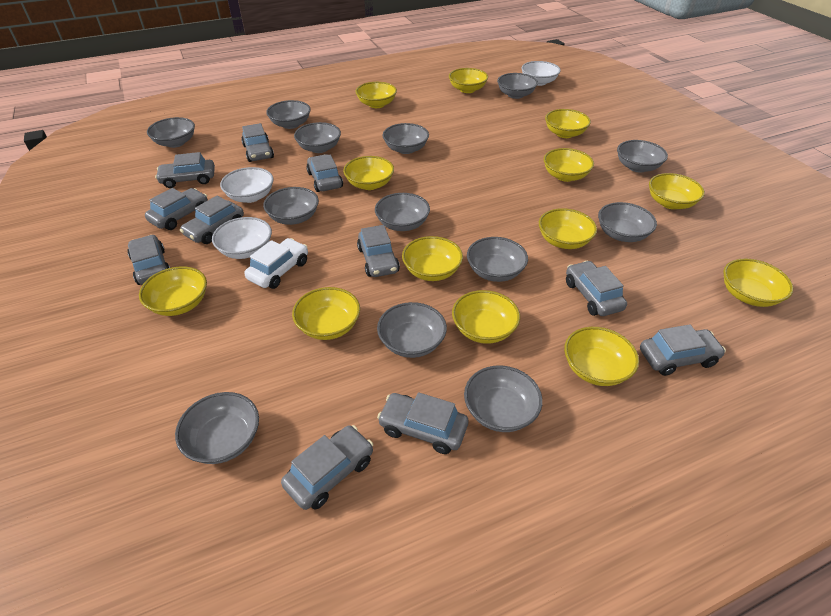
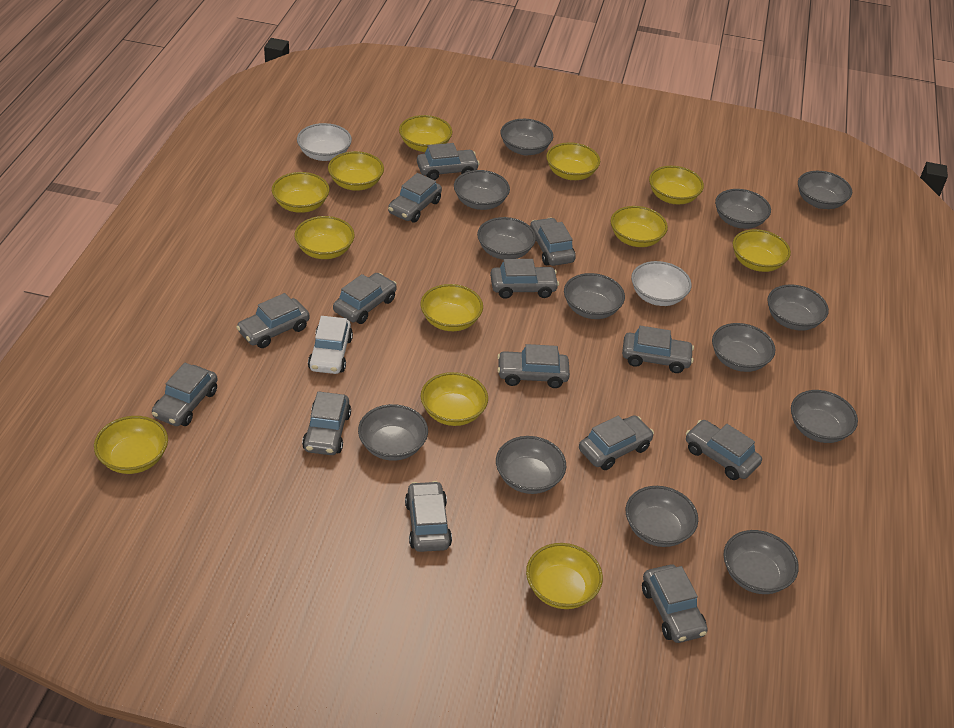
grey car: [127,235,170,285] [145,188,208,230] [155,152,215,188] [180,196,244,244] [241,123,274,162] [281,425,373,510] [306,154,343,192] [357,225,400,277] [377,392,468,454] [566,261,627,316] [640,324,726,376] = 11 -> [152,363,218,426] [236,293,310,348] [302,391,351,455] [333,273,397,324] [388,173,442,223] [405,481,452,552] [417,143,480,180] [490,259,559,299] [497,344,570,388] [530,218,576,266] [579,415,654,470] [622,326,694,373] [642,565,708,643] [686,420,762,480] = 14
white bowl: [212,217,272,259] [220,167,274,203] [521,61,561,86] = 3 -> [297,123,352,161] [631,261,692,306] = 2
yellow bowl: [139,266,207,316] [292,287,360,340] [343,156,394,190] [355,82,397,108] [402,236,463,281] [449,68,488,93] [452,290,520,344] [539,208,597,249] [543,148,594,182] [545,109,591,138] [564,327,639,386] [649,173,705,209] [723,259,793,307] = 13 -> [94,416,168,474] [272,172,329,213] [294,216,355,259] [328,151,384,191] [399,115,453,152] [421,284,483,331] [421,372,488,426] [526,543,603,609] [546,142,600,180] [611,206,668,247] [649,166,704,204] [733,229,791,272] = 12

